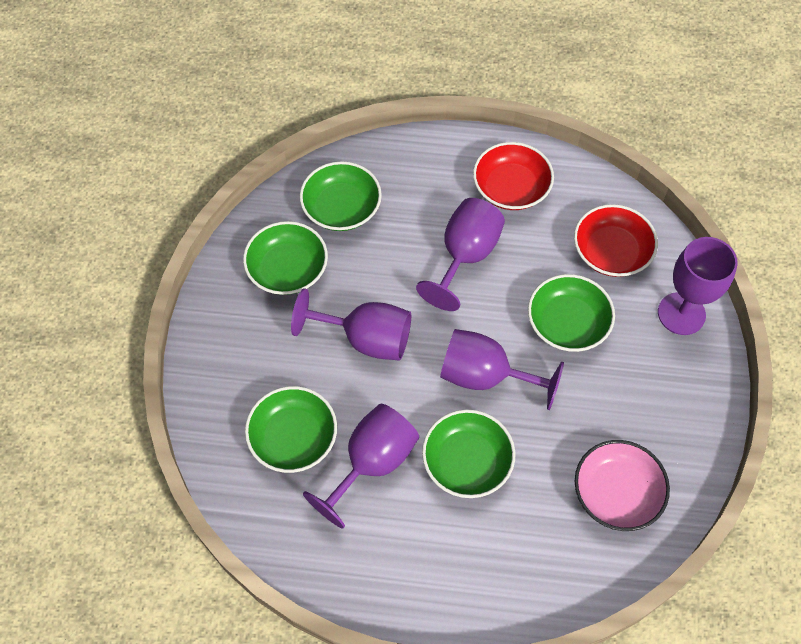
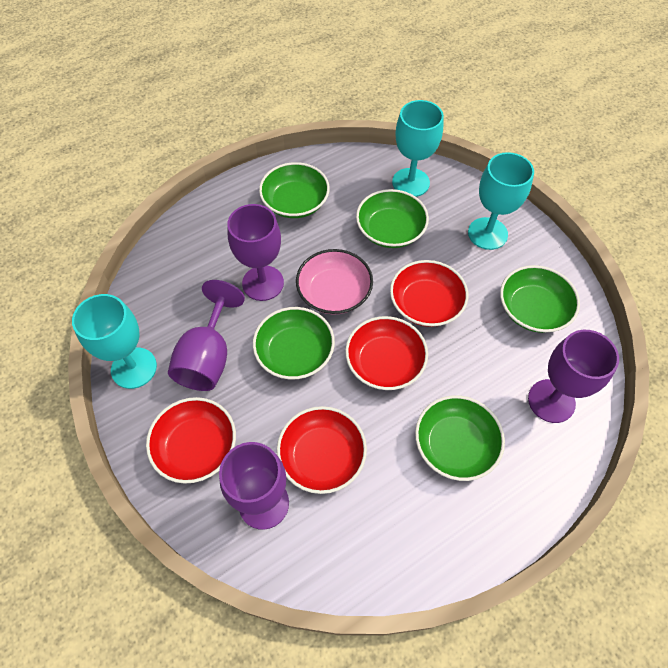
purple goblet: [291,288,411,361] [303,404,419,529] [416,198,505,311] [440,329,564,410] [658,237,738,335] = 5 -> [168,280,245,391] [219,442,289,530] [227,204,284,301] [528,330,619,423] = 4
red bowl: [473,142,554,210] [574,204,658,277] = 2 -> [146,397,236,484] [277,406,367,494] [345,316,428,390] [390,260,468,327] = 4
turquoise goblet: none = 0 -> [72,294,157,389] [392,100,444,197] [468,152,534,250] = 3

